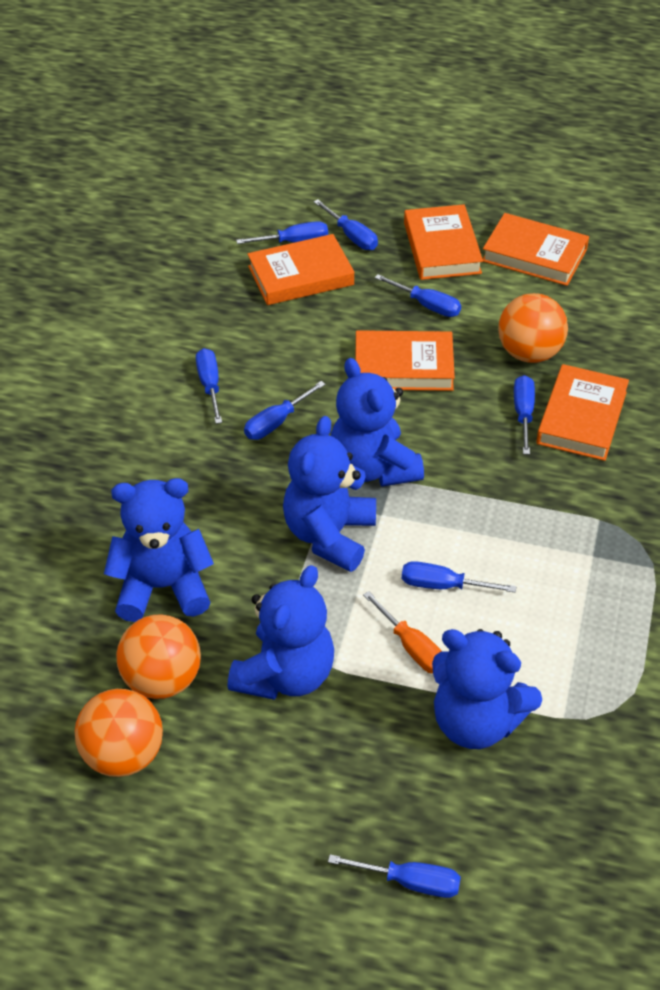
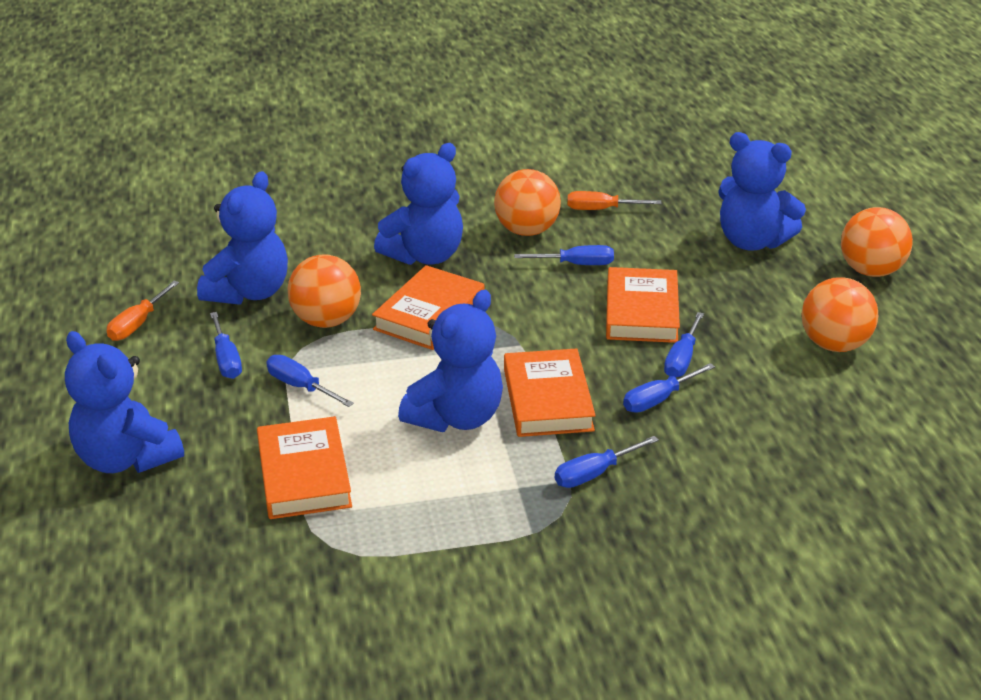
blue screwdriver: [196,348,222,424] [236,221,328,244] [244,381,326,440] [314,199,378,250] [328,854,461,898] [375,274,461,317] [402,561,516,593] [514,375,535,455] = 8 -> [210,312,242,379] [266,355,354,407] [514,245,614,265] [555,436,659,488] [623,363,715,413] [664,312,704,378] = 6
orange ball: [75,689,163,777] [116,615,201,699] [498,293,568,363] = 3 -> [288,254,361,328] [494,169,561,236] [801,277,878,352] [841,207,913,277] = 4
orange book: [248,234,354,305] [355,330,455,391] [404,204,483,280] [483,213,589,286] [536,364,629,461] = 5 -> [257,416,352,519] [372,265,485,350] [504,348,596,437] [606,267,680,343] = 4
orange screwdriver: [363,591,442,674] = 1 -> [107,281,179,341] [567,191,662,210] = 2

